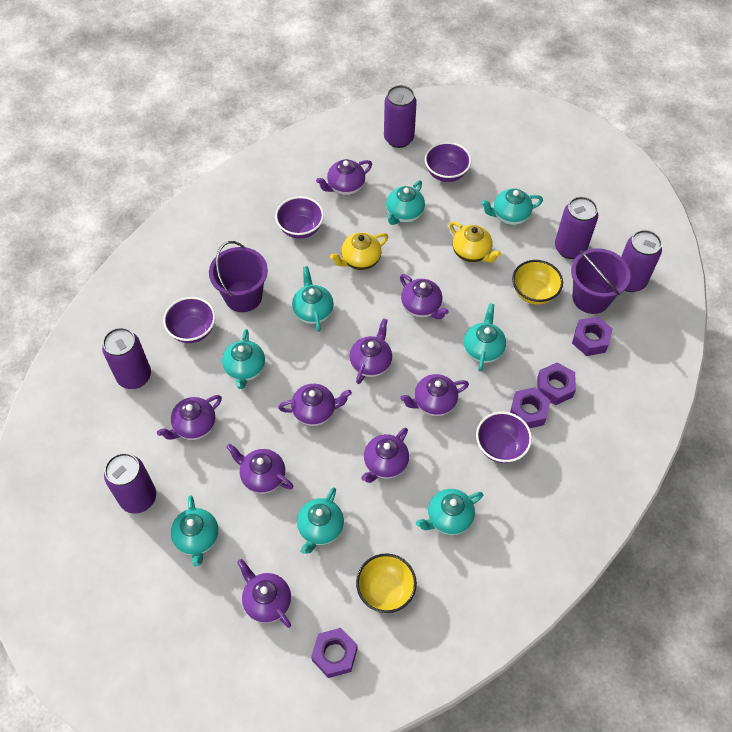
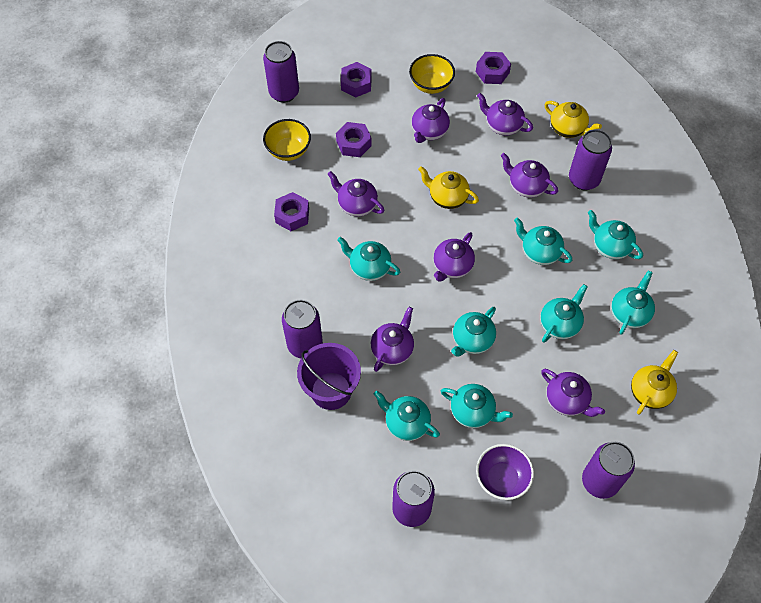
purple bowl: [163,297,215,343] [275,196,324,239] [425,142,471,182] [476,412,532,463] = 4 -> [476,444,534,500] = 1
purple bucket: [209,241,268,312] [571,248,631,314] = 2 -> [297,343,361,410] = 1
purple teapot: [157,395,222,440] [226,443,293,494] [237,559,291,628] [278,384,352,426] [316,159,372,195] [349,318,392,384] [361,428,409,483] [400,274,449,319] [400,374,469,416] = 9 -> [328,171,384,217] [371,307,414,372] [412,98,450,143] [433,232,475,282] [477,93,533,135] [501,153,558,198] [541,369,605,417] = 7
yellow teapot: [330,232,388,270] [449,221,501,263] = 2 -> [418,166,479,209] [545,101,602,138] [631,350,678,415] = 3

